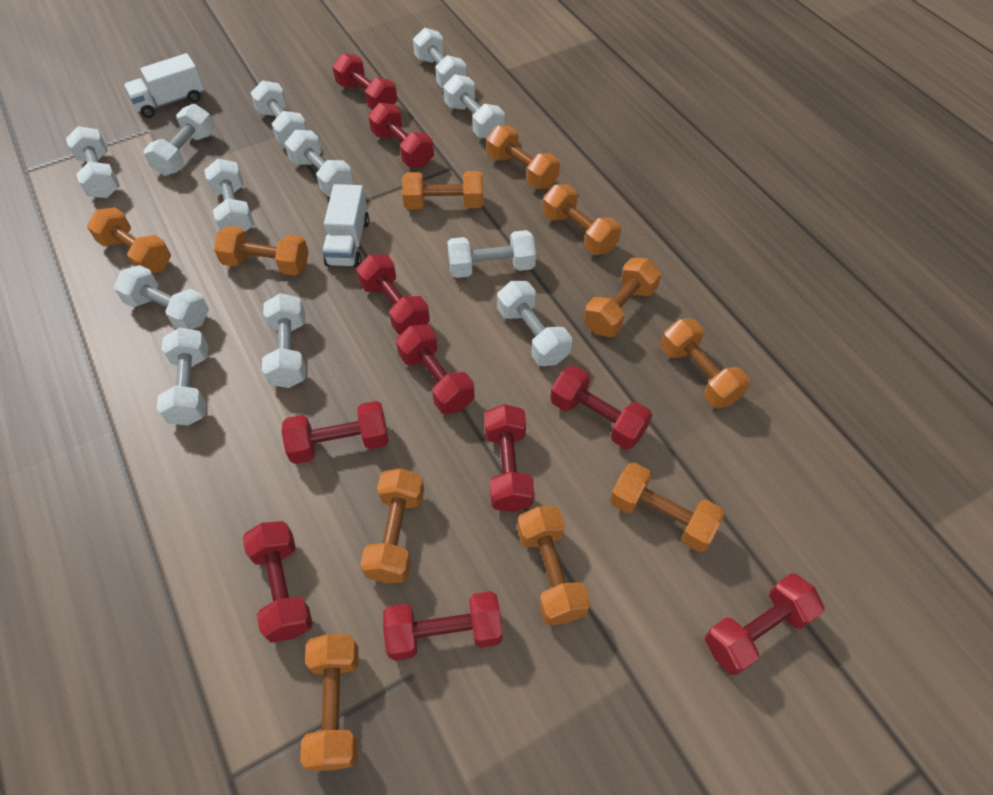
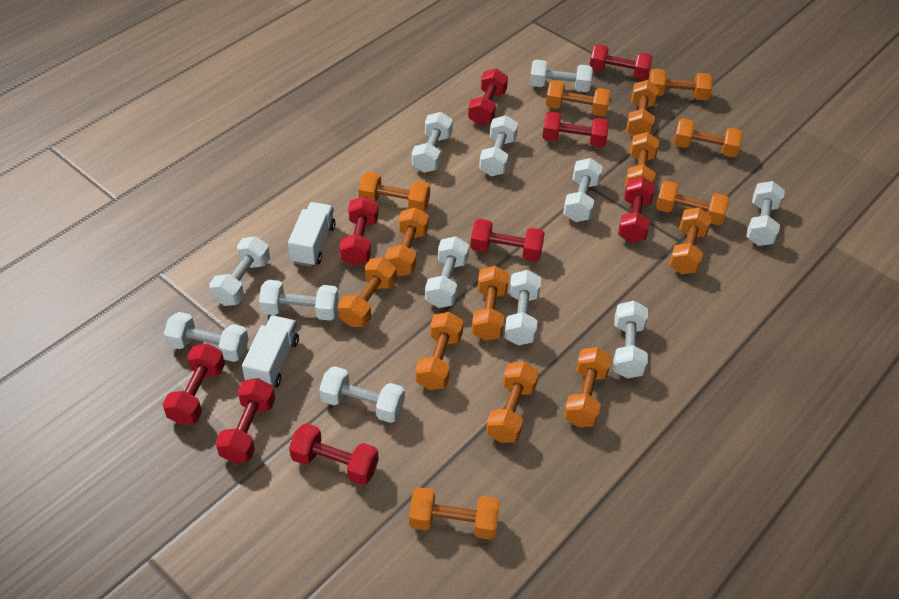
orange dumbbell: [87,207,171,273] [214,226,308,276] [300,634,359,771] [360,468,424,584] [402,171,484,209] [486,125,560,189] [517,506,590,625] [542,184,621,255] [584,258,661,337] [610,462,725,552] [661,318,750,409] = 11 -> [338,258,397,327] [358,172,430,212] [385,207,429,277] [409,487,500,540] [415,312,463,390] [472,266,509,341] [486,362,539,443] [546,80,611,116] [564,347,612,427] [625,132,659,187] [626,80,659,135] [648,69,713,100] [656,181,729,225] [669,207,712,274] [674,118,743,158] = 15
red dumbbell: [243,521,313,643] [282,401,389,464] [333,53,397,110] [356,254,430,335] [368,103,434,167] [383,591,503,661] [396,324,474,414] [484,404,534,512] [550,365,652,449] [705,573,824,675] = 10 -> [163,343,225,425] [215,378,275,463] [289,423,379,485] [340,196,378,266] [468,68,508,125] [470,219,545,262] [542,112,609,147] [589,44,653,80] [618,177,655,243] = 9

